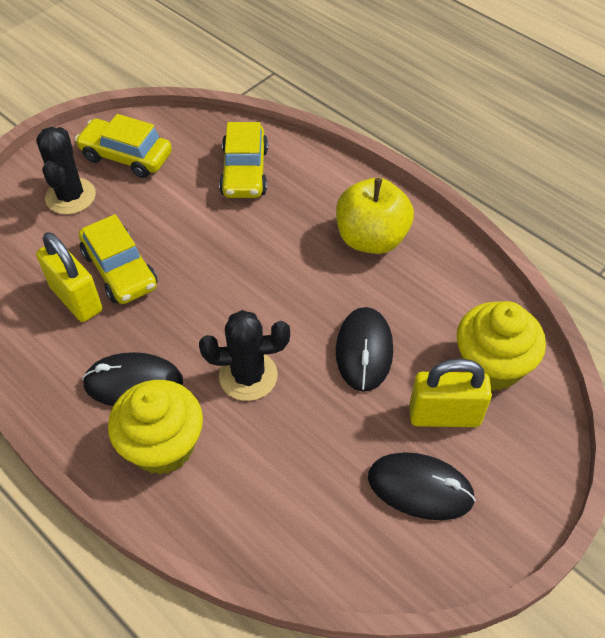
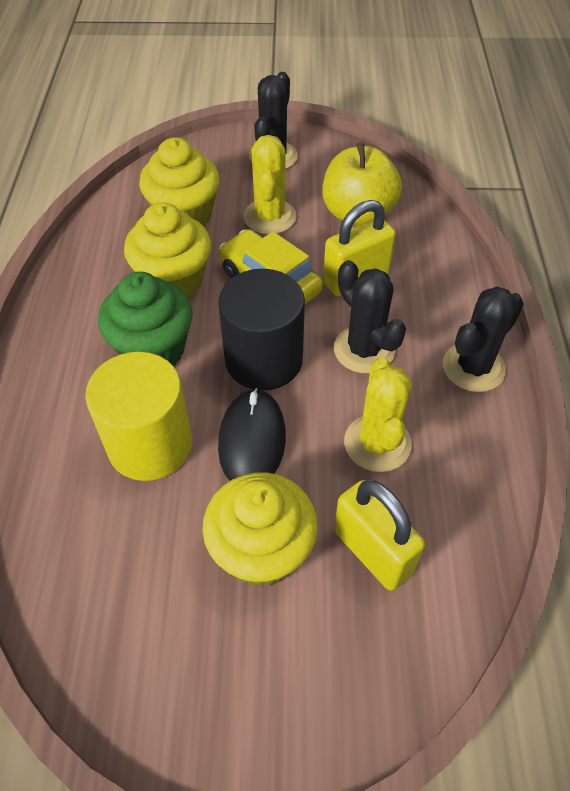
black cactus: [36,127,96,215] [199,310,290,401] = 2 -> [249,72,298,169] [334,260,406,373] [443,287,524,392] = 3
black cylinder: none = 0 -> [218,269,305,391] = 1
black mouse: [82,352,183,406] [336,307,393,392] [368,452,476,520] = 3 -> [218,388,286,481] = 1
green cupcake: none = 0 -> [98,272,193,366] = 1
yellow cactus: none = 0 -> [244,135,296,234] [344,358,412,472] = 2
yellow car: [75,114,172,178] [79,214,158,304] [219,122,268,198] = 3 -> [219,229,323,304] = 1
yellow cupcake: [108,380,203,475] [457,301,546,391] = 2 -> [124,202,211,298] [139,137,220,227] [202,473,318,587] = 3
yellow cylinder: none = 0 -> [85,352,192,481] = 1

